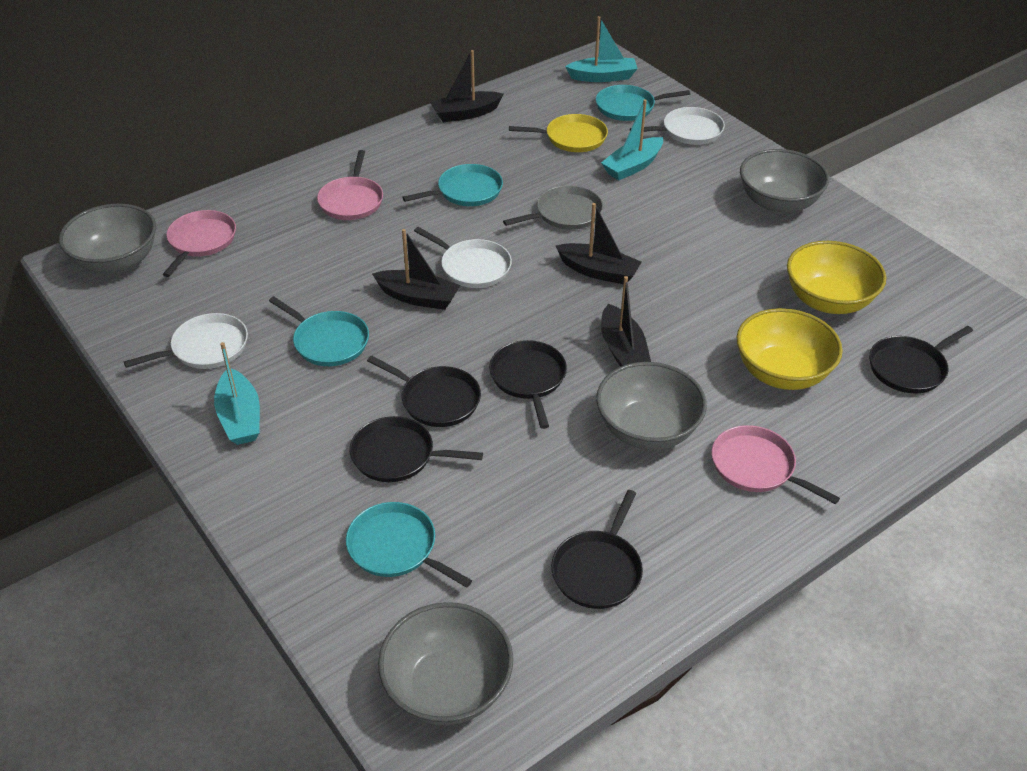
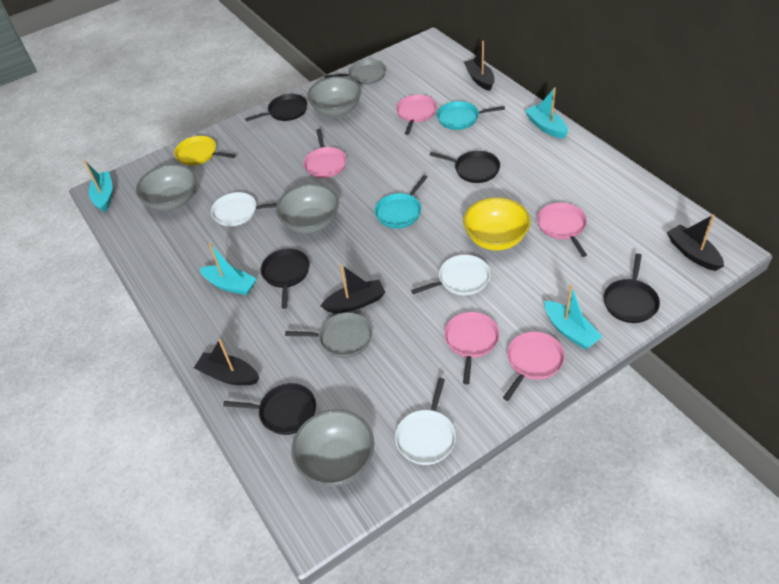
grey pan: [503,185,603,230] = 1 -> [285,313,373,358] [324,59,386,85] = 2
pink pan: [163,210,236,277] [317,150,383,220] [712,425,840,504] = 3 -> [303,129,347,178] [396,95,437,135] [444,312,500,384] [503,331,565,401] [537,202,587,257] = 5
turquoise boat: [214,342,260,445] [565,16,638,82] [601,99,663,180] = 3 -> [84,161,113,212] [200,243,257,295] [525,87,568,139] [544,285,603,349] = 4
turquoise pan: [269,296,369,366] [346,502,472,588] [402,164,503,206] [596,85,690,121] = 4 -> [374,175,427,229] [437,101,505,130] = 2
yellow bowl: [737,308,843,390] [787,241,886,314] = 2 -> [463,197,531,251] = 1

